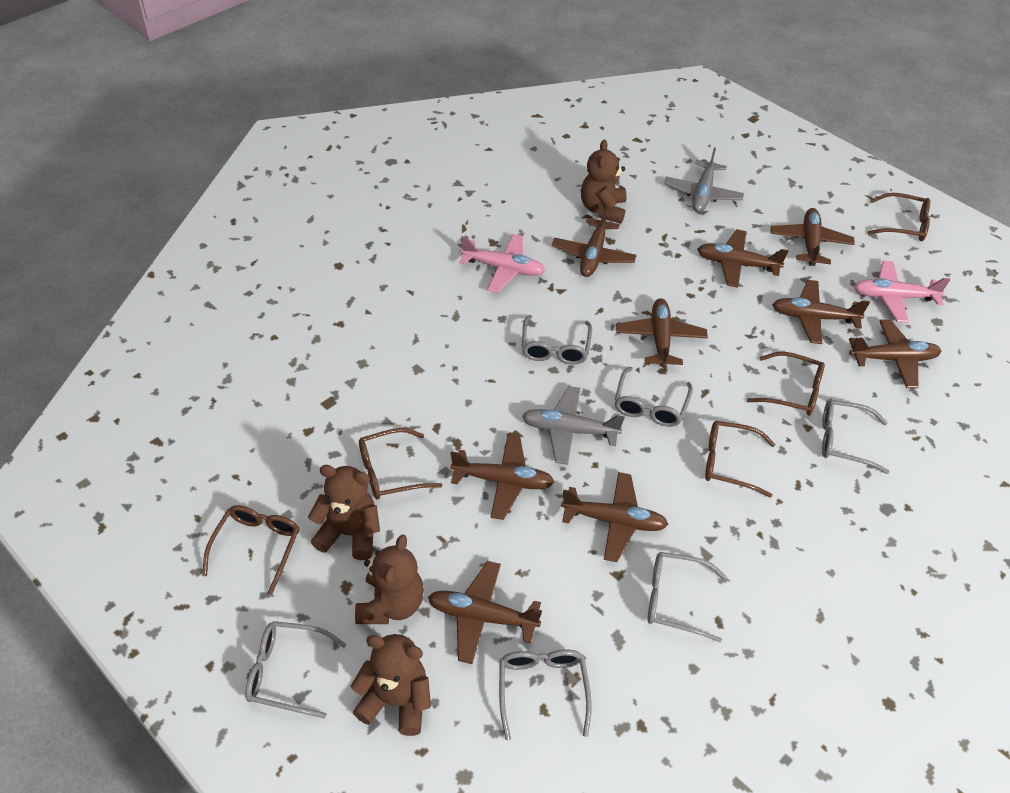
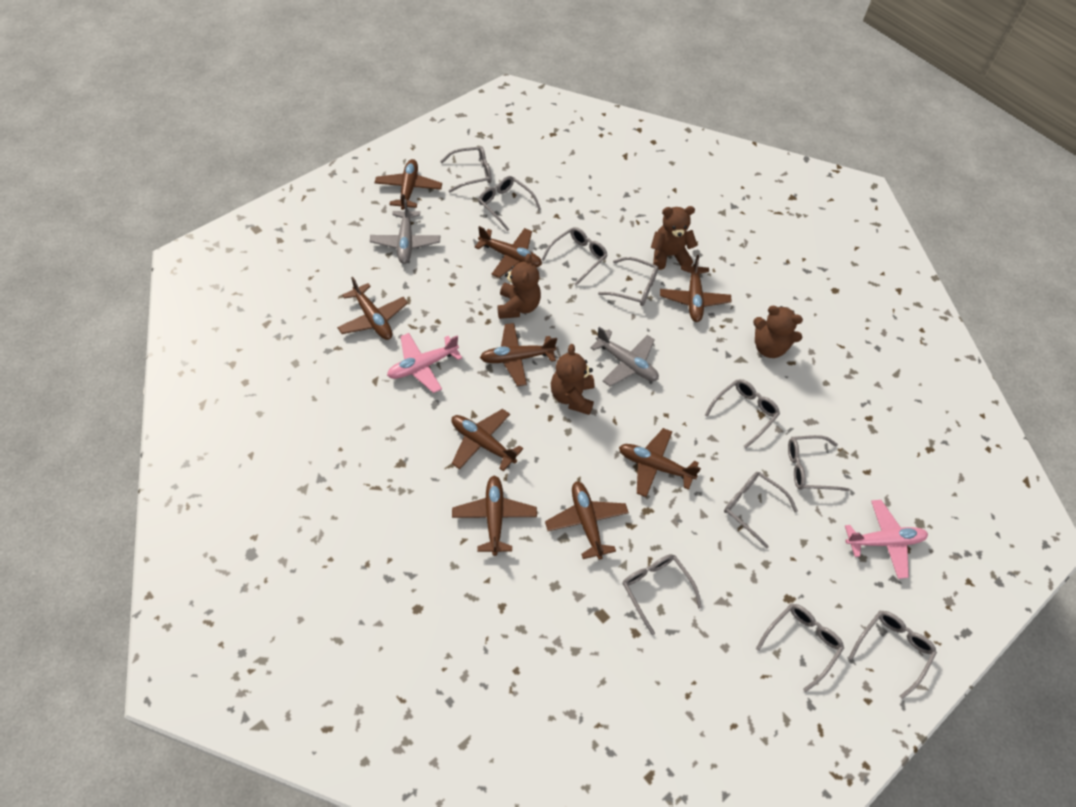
brown glasses: [202,505,299,595] [359,428,442,500] [705,421,775,498] [747,352,825,416] [868,193,930,241] = 5 -> none = 0
grey glasses: [245,621,346,718] [499,649,592,740] [522,315,592,365] [615,367,693,427] [647,552,727,642] [822,400,889,474] = 6 -> [440,146,492,192] [478,176,541,231] [541,227,608,286] [598,257,658,306] [622,554,702,635] [704,379,780,449] [724,472,798,549] [756,604,844,692] [788,435,850,491] [848,611,937,699] = 10

